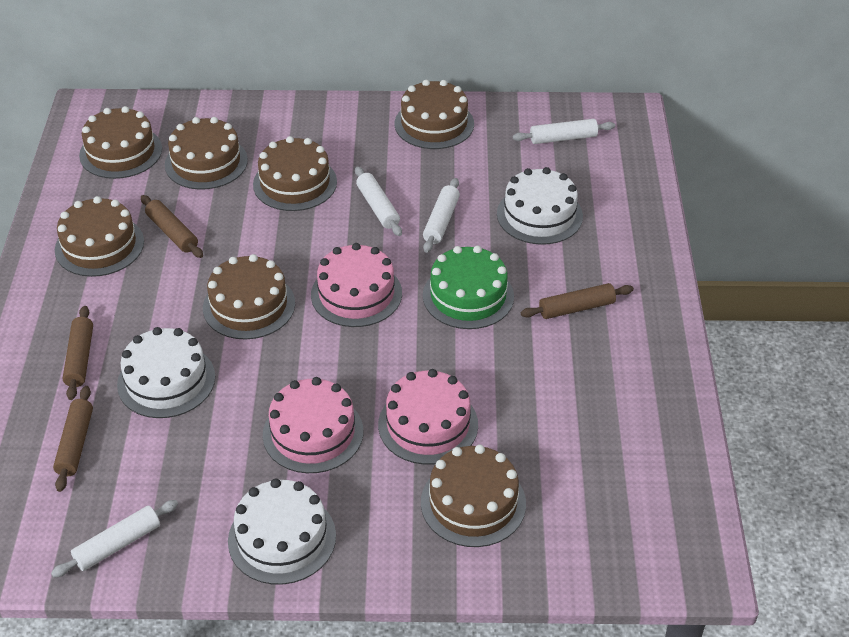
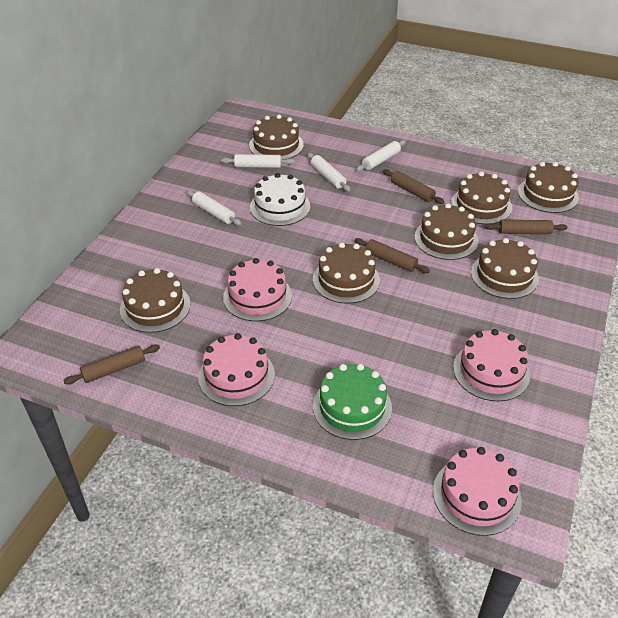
pink cake: [263,377,363,473] [311,243,402,327] [378,369,478,465] = 3 -> [198,333,275,406] [223,258,292,321] [433,447,522,536] [453,329,530,401] = 4
white cake: [117,327,215,418] [228,478,336,585] [497,167,583,245] = 3 -> [250,173,310,226] = 1

